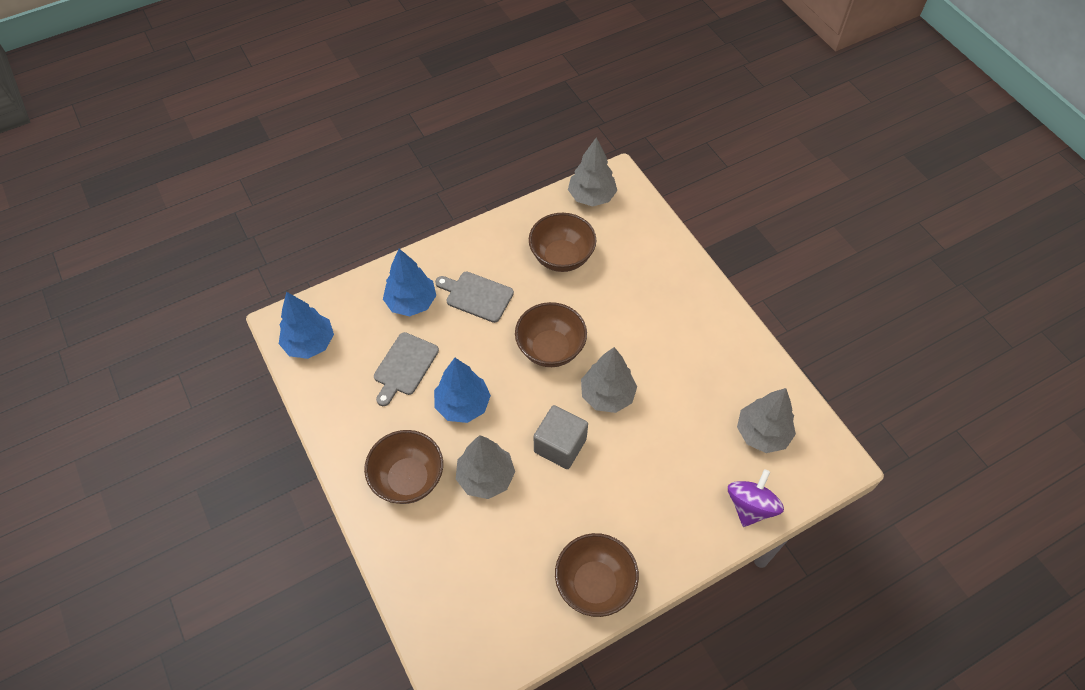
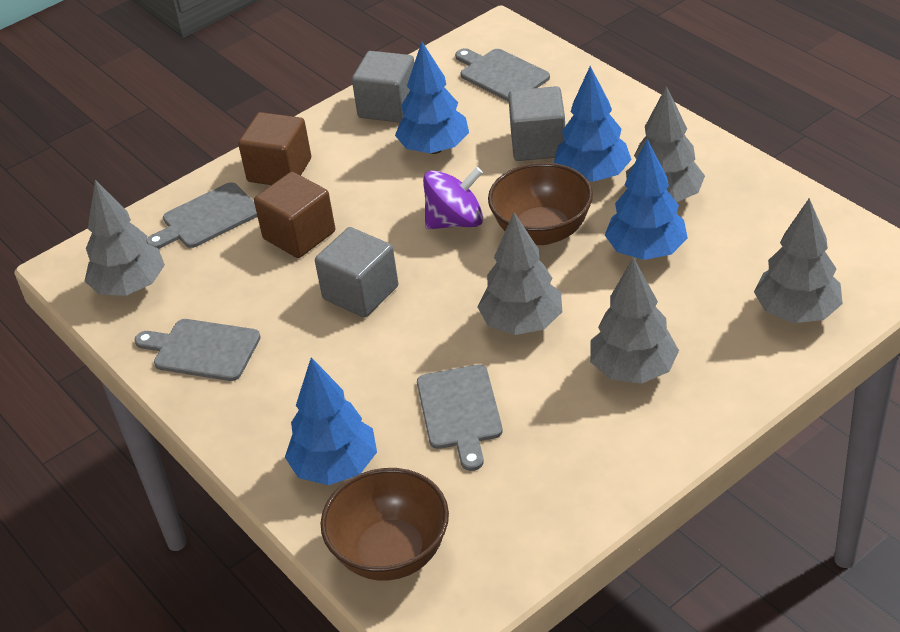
blue tree: [279,292,334,359] [383,249,436,316] [434,358,491,423] = 3 -> [285,357,377,485] [395,41,469,154] [554,66,632,182] [605,139,688,260] = 4
brown bowl: [364,430,443,504] [515,302,587,367] [529,213,596,272] [555,533,639,617] = 4 -> [321,468,449,581] [488,162,593,245] = 2
brown cube: none = 0 -> [238,112,311,185] [254,172,335,258] = 2
grey cube: [534,405,588,469] = 1 -> [315,227,398,318] [352,51,414,123] [508,86,565,161] = 3
grey cutting board: [374,332,439,406] [435,272,514,323] = 2 -> [134,319,261,381] [146,182,257,249] [417,364,503,471] [455,48,550,102] = 4
grey tree: [456,435,515,499] [568,138,617,207] [581,347,637,413] [737,388,796,453] = 4 -> [85,180,165,296] [478,212,562,335] [590,257,679,384] [626,86,705,202] [754,198,843,323] = 5

